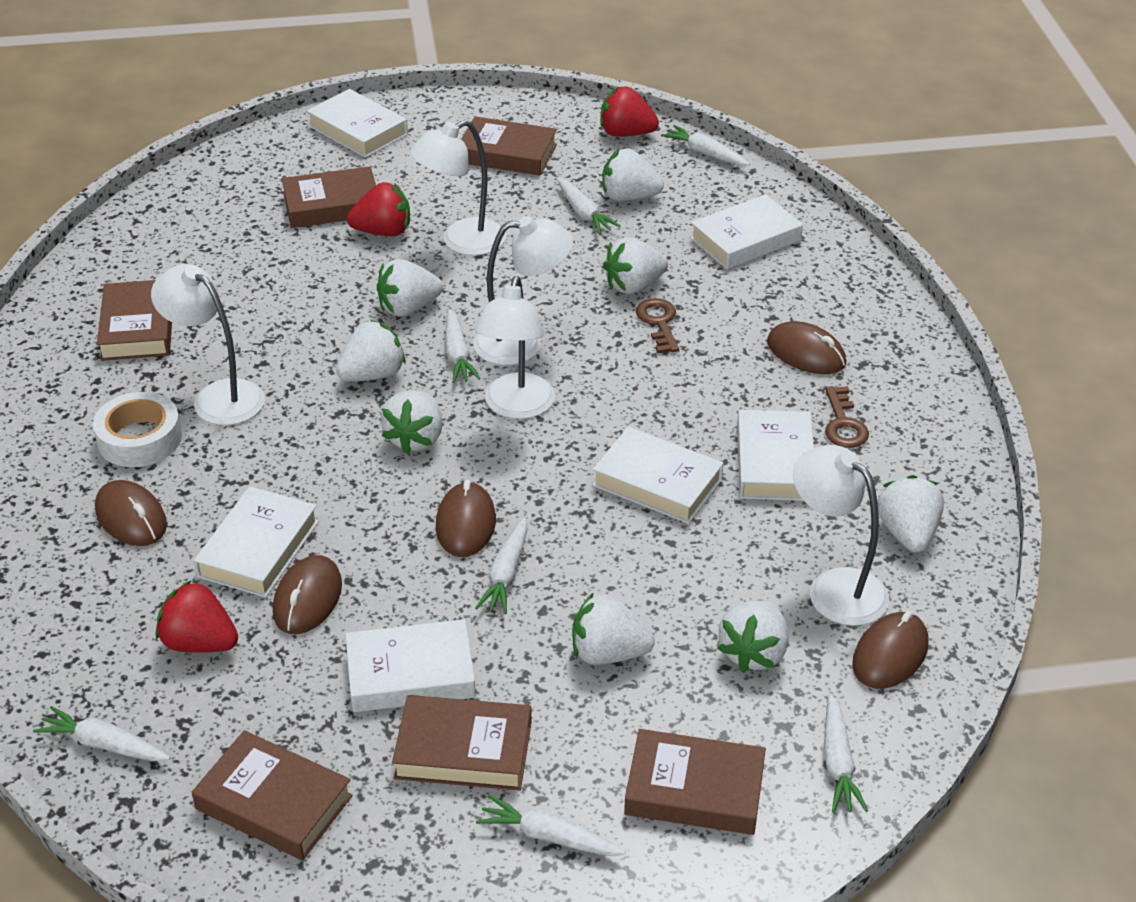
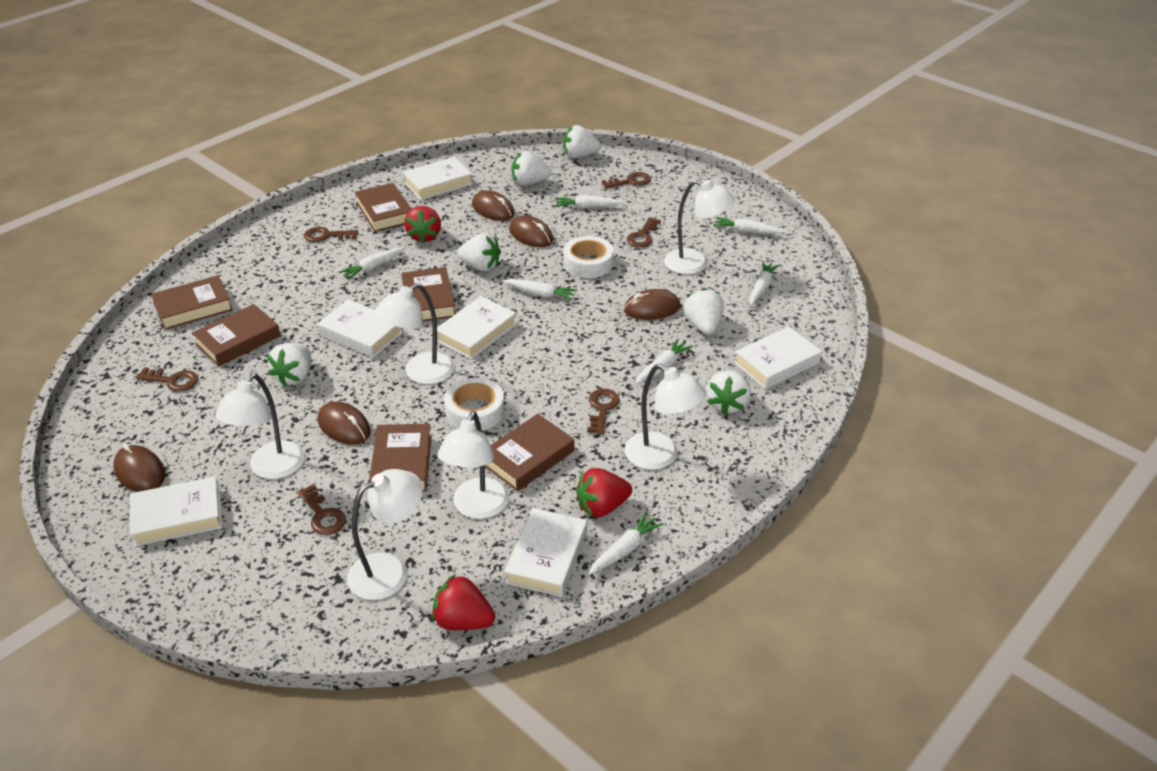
brown key: [636,298,679,353] [825,386,869,448] = 2 -> [136,367,198,392] [297,484,346,535] [304,227,358,242] [587,389,620,434] [602,172,651,189] [627,217,661,247] = 6
white lamp: [151,264,265,425] [410,120,506,256] [473,216,573,365] [474,276,555,419] [793,445,889,626] = 5 -> [215,373,305,479] [347,469,423,600] [375,283,455,384] [438,411,509,519] [625,364,706,470] [664,180,735,274] = 6
white strawberry: [336,320,406,382] [377,259,443,317] [381,390,443,454] [572,592,655,665] [603,148,664,201] [603,237,668,294] [717,600,789,672] [877,475,944,553] = 8 -> [267,343,311,387] [457,233,501,271] [512,151,551,186] [563,125,601,158] [683,288,724,335] [706,370,751,415] = 6
white tape: [93,392,182,467] = 1 -> [444,378,505,431] [563,236,614,278] = 2

